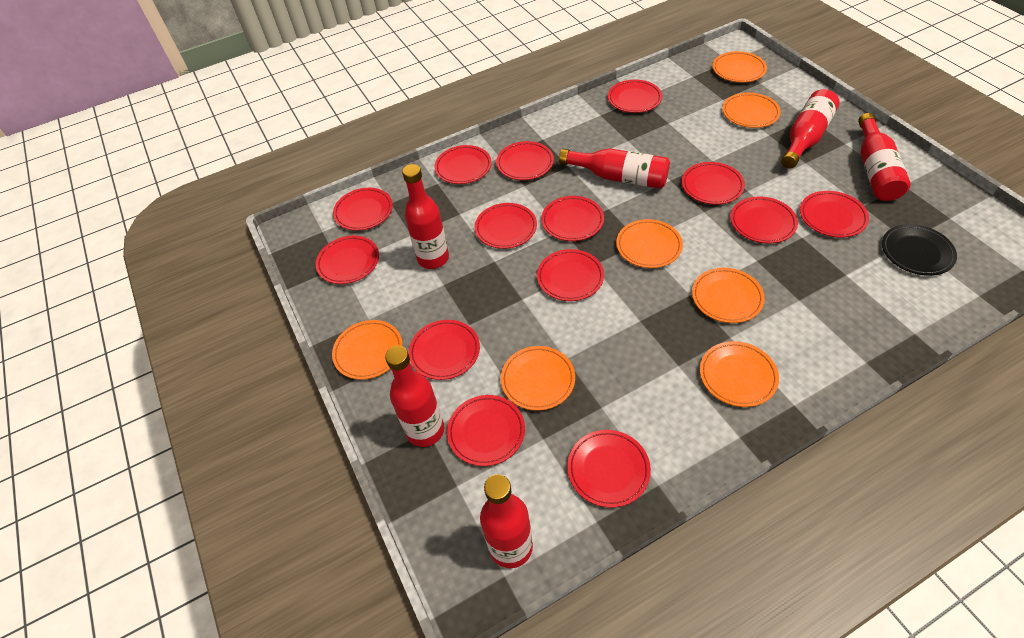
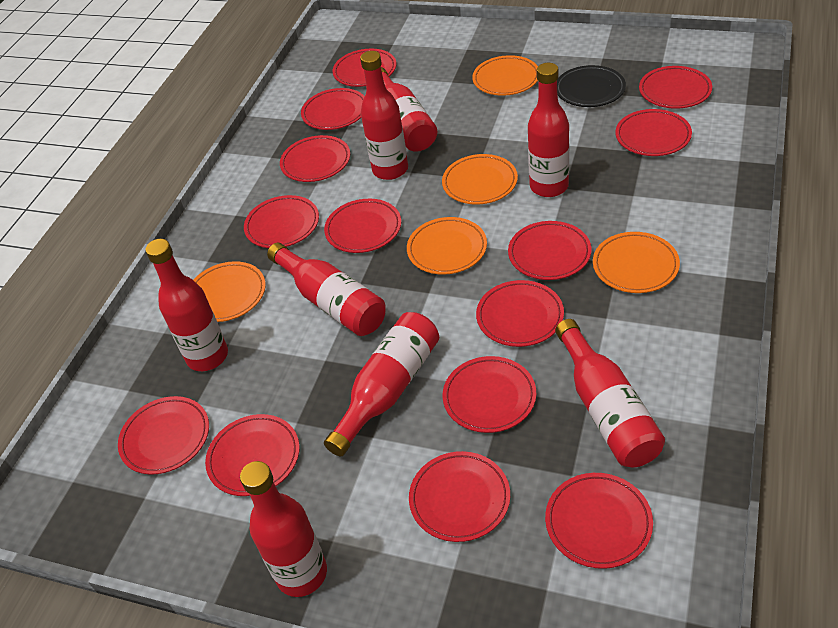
orange plate: [332,320,403,380] [501,346,575,411] [616,219,683,268] [692,268,765,323] [700,341,779,407] [713,51,767,82] [722,93,781,128] = 7 -> [193,261,266,322] [407,217,487,275] [442,154,518,204] [472,55,538,96] [593,232,680,293] = 5
red bottle: [385,346,444,447] [402,164,449,269] [480,474,533,568] [559,149,670,189] [781,89,839,169] [858,113,911,201] = 6 -> [145,239,228,371] [240,461,327,597] [267,243,386,336] [324,312,439,456] [360,51,408,180] [381,67,437,152] [528,63,569,197] [555,319,665,467] = 8

